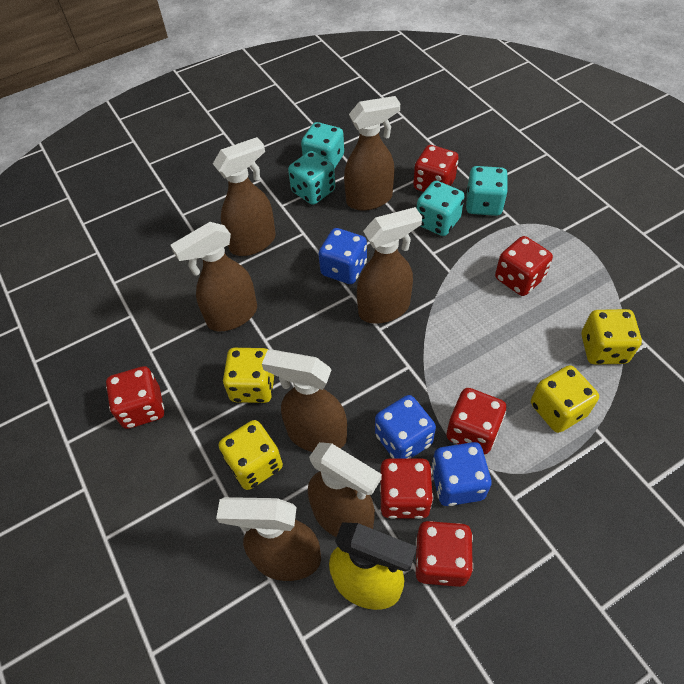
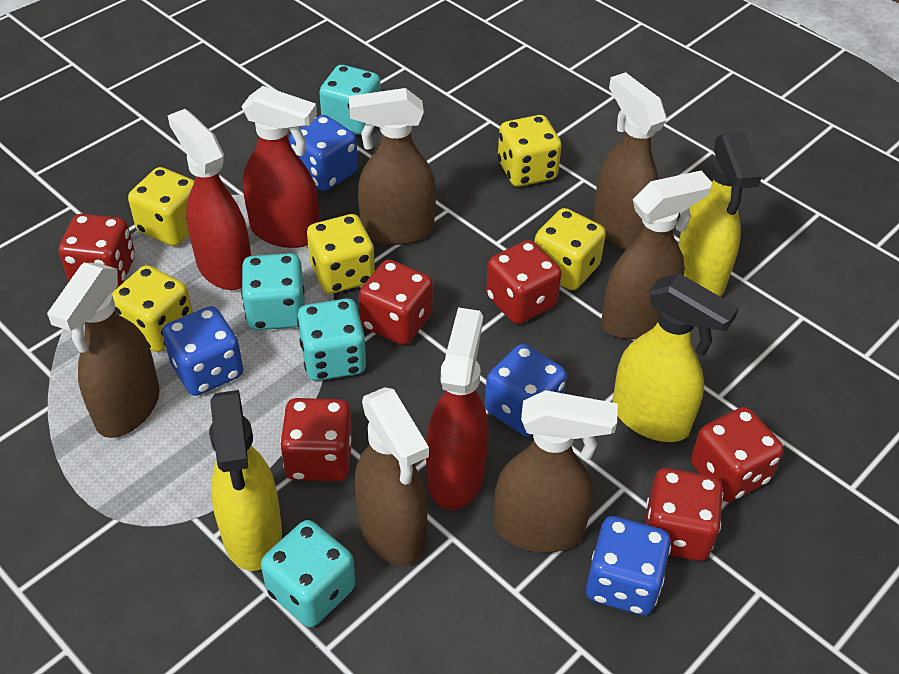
blue dice: [319,228,367,284] [375,395,436,459] [431,442,492,506] = 3 -> [163,306,243,396] [289,115,358,191] [485,344,567,437] [586,516,671,615] = 4
brown spray bottle: [171,222,257,331] [213,137,276,256] [216,497,321,581] [262,350,347,452] [308,442,382,537] [344,96,400,211] [357,207,422,324] = 7 -> [47,263,160,438] [349,88,436,245] [355,387,429,566] [494,390,618,553] [593,72,667,250] [601,171,712,339] = 6
red spray bottle: none = 0 -> [168,109,251,290] [241,86,319,248] [426,307,489,510] = 3
yellow dice: [219,420,283,490] [223,348,274,403] [531,365,599,433] [581,309,642,365] = 4 -> [112,265,193,352] [128,167,195,246] [307,214,375,294] [498,115,562,187] [534,208,606,290] = 5
yellow spray bottle: [329,522,417,610] = 1 -> [209,390,282,571] [612,273,739,442] [678,132,762,296] = 3

